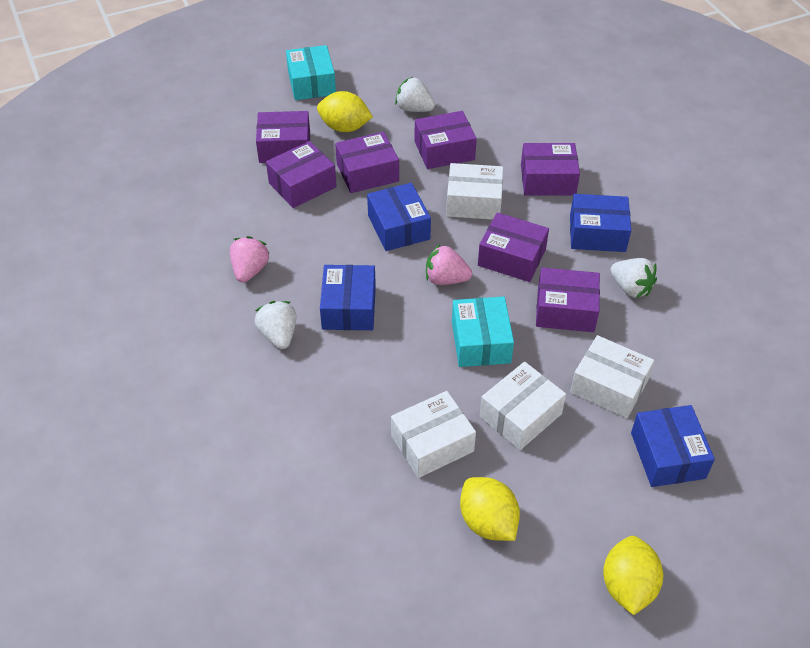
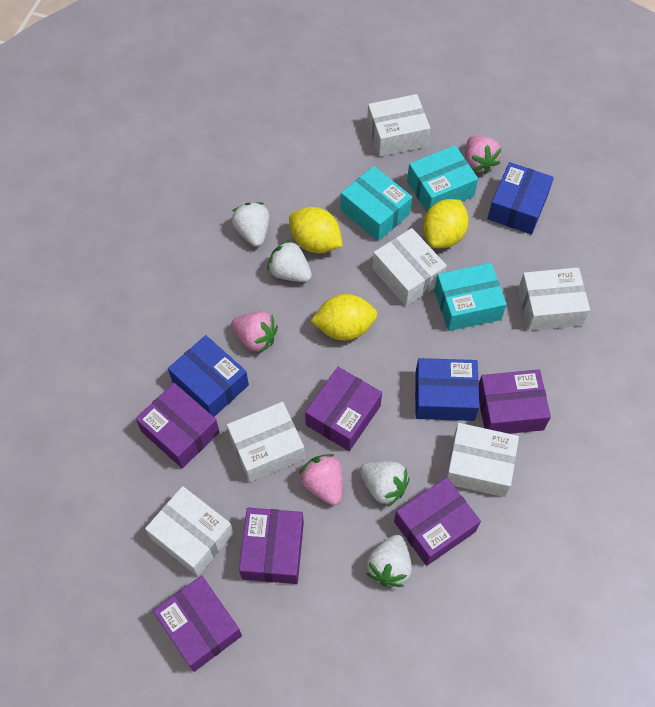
blue box: [320,265,376,330] [367,183,431,251] [570,194,631,252] [631,405,715,487] = 4 -> [168,335,249,417] [415,358,479,421] [488,162,554,235] = 3
pink strawberry: [230,236,270,283] [426,244,472,285] = 2 -> [231,312,278,353] [299,454,343,505] [465,135,502,174] = 3
purple box: [256,111,310,163] [266,141,337,208] [335,132,399,193] [415,111,477,169] [478,212,549,282] [521,143,580,195] [536,268,600,332] = 7 -> [136,383,220,469] [153,575,242,672] [239,508,304,584] [305,367,382,451] [394,477,481,566] [479,370,551,434] = 6
turquoise box: [286,45,336,100] [452,297,514,367] = 2 -> [340,166,412,241] [407,145,478,212] [434,263,507,331] = 3
white box: [391,391,476,478] [446,163,503,220] [480,362,566,450] [570,335,654,418] = 4 -> [145,486,234,576] [227,402,305,482] [367,94,430,157] [372,228,447,306] [446,423,519,497] [518,268,590,331] = 6
white strawberry: [255,301,296,349] [395,77,435,112] [610,258,657,298] = 3 -> [232,202,269,247] [267,240,312,282] [360,461,410,507] [367,535,412,587] = 4

